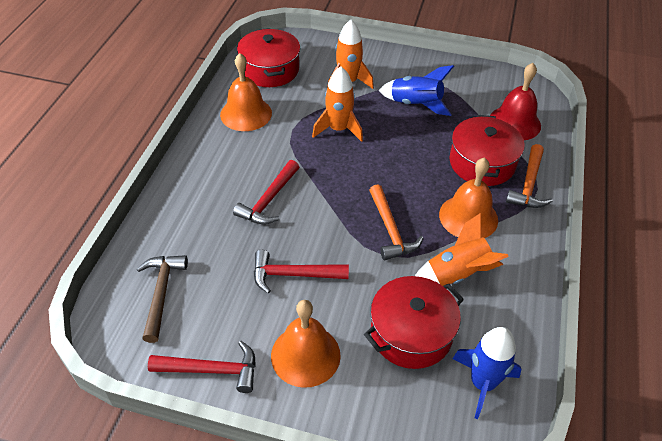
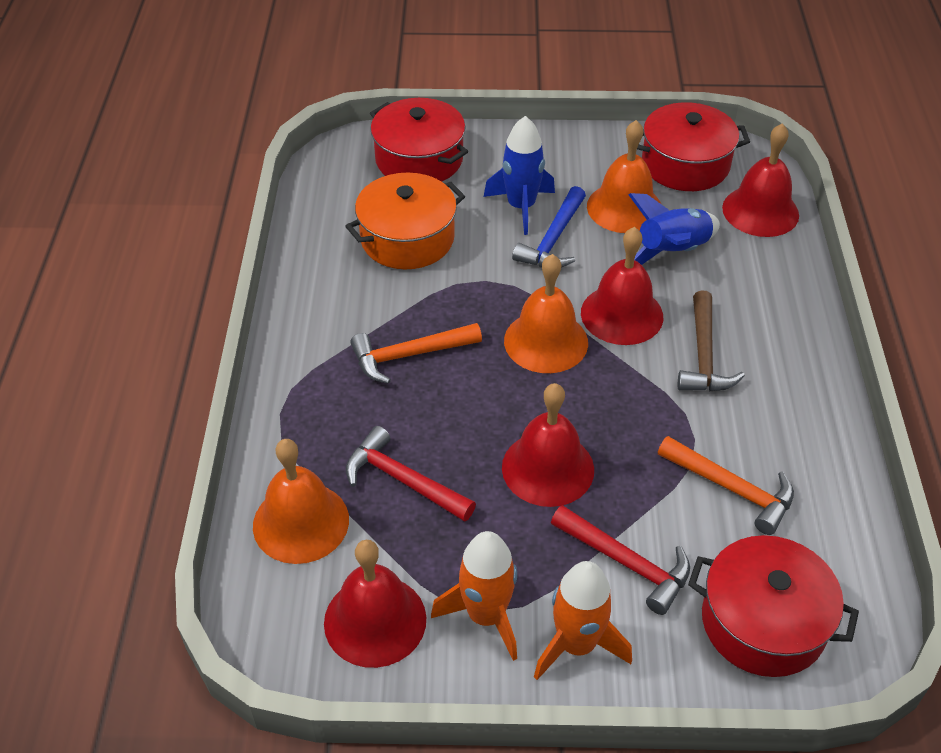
blue hammer: none = 0 -> [512,186,586,268] = 1
orange pot: none = 0 -> [345,173,465,269] = 1
orange rocket: [312,66,363,142] [328,20,374,89] [415,213,509,286] = 3 -> [431,531,517,661] [534,561,632,680] = 2
red bell: [490,63,541,140] = 1 -> [324,540,426,668] [502,383,594,507] [581,227,663,345] [722,123,799,237] = 4
red hammer: [148,341,256,393] [233,160,299,225] [254,250,349,294] = 3 -> [346,426,476,522] [551,505,690,615] = 2

